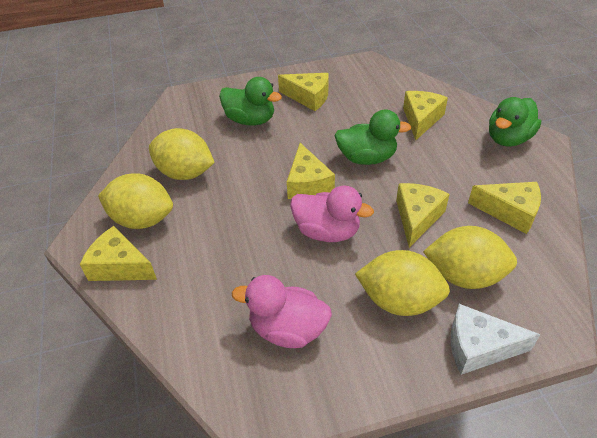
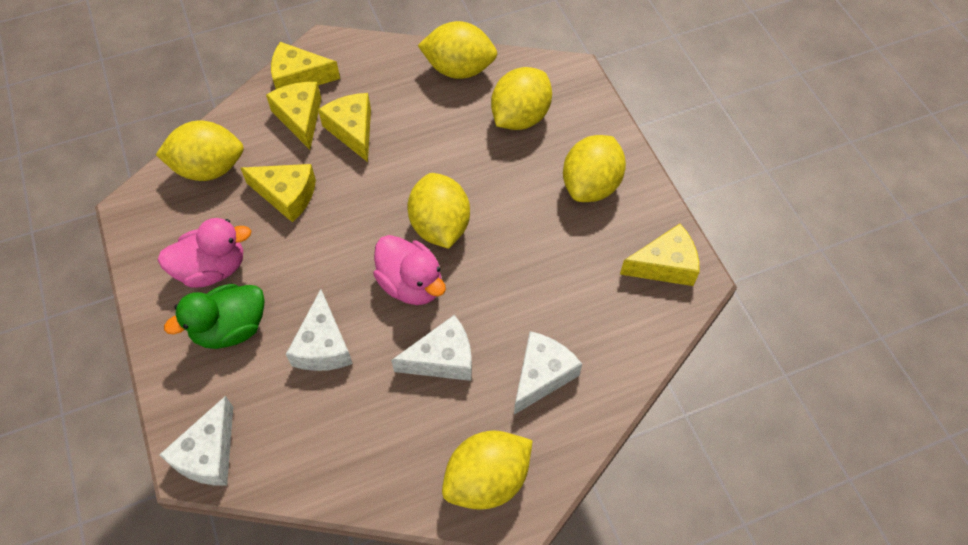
green duck: [219,77,282,125] [334,109,411,165] [489,97,541,147] = 3 -> [164,284,265,349] = 1
white cheese: [450,304,541,375] = 1 -> [159,396,233,486] [286,289,353,371] [391,315,472,381] [514,331,582,415] = 4
yellow cheese: [80,226,157,281] [278,73,329,111] [287,143,335,199] [396,183,450,248] [403,91,448,140] [468,182,541,234] = 6 -> [241,164,316,223] [266,82,321,150] [271,42,340,89] [318,93,371,162] [620,224,700,286] = 5
yellow lemon: [98,173,173,229] [149,128,215,180] [355,250,450,316] [423,226,517,289] = 4 -> [156,120,244,181] [407,173,470,249] [418,21,497,79] [442,430,533,510] [491,67,552,130] [563,135,626,202] = 6

